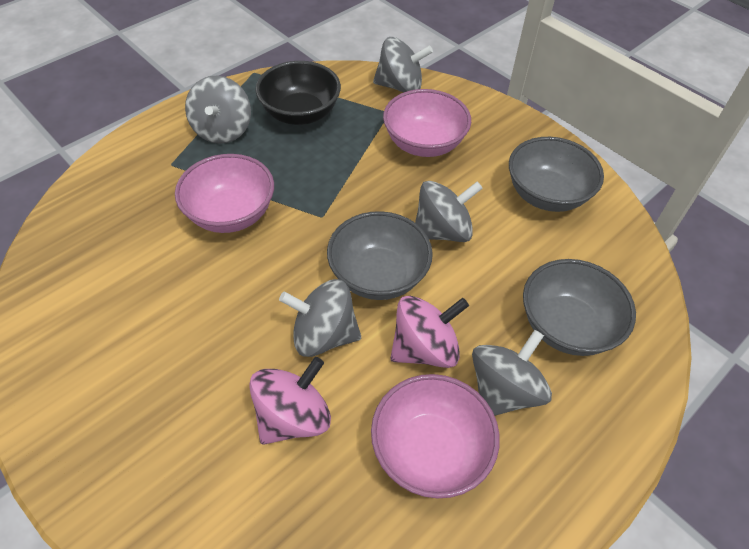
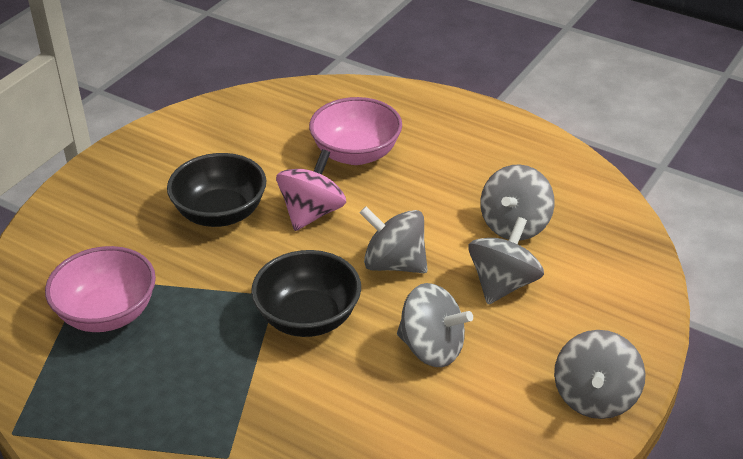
black bowl: [255,61,341,125] = 1 -> [167,153,266,227] [251,250,361,337] = 2
grey bowl: [327,211,433,300] [509,137,604,212] [523,259,636,356] = 3 -> none = 0
pink bowl: [175,154,274,233] [371,374,500,499] [383,89,471,157] = 3 -> [45,246,156,332] [309,97,402,165] = 2
pink spinning top: [249,357,331,445] [390,296,469,368] = 2 -> [276,149,346,231] = 1

